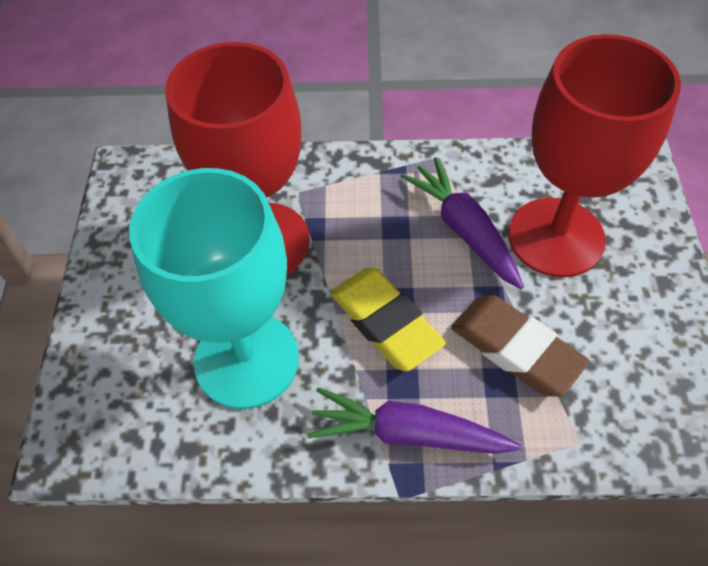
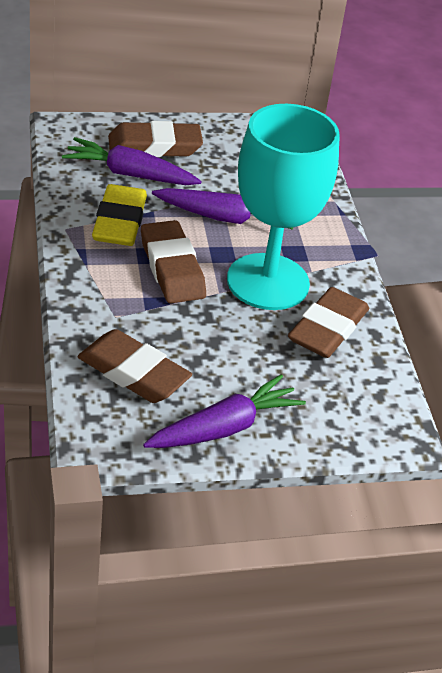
brown eraser: [451,295,590,397] = 1 -> [78,329,192,403] [108,121,203,157] [141,220,206,303] [288,287,369,358] = 4
purple carrot: [307,387,521,454] [401,157,524,289] = 2 -> [62,137,202,185] [143,374,306,448] [152,188,293,230] = 3
red goblet: [165,42,310,275] [508,34,681,277] = 2 -> none = 0

